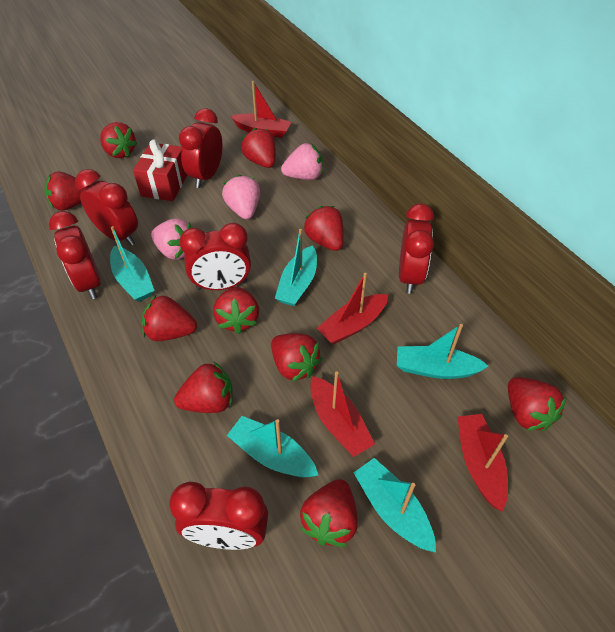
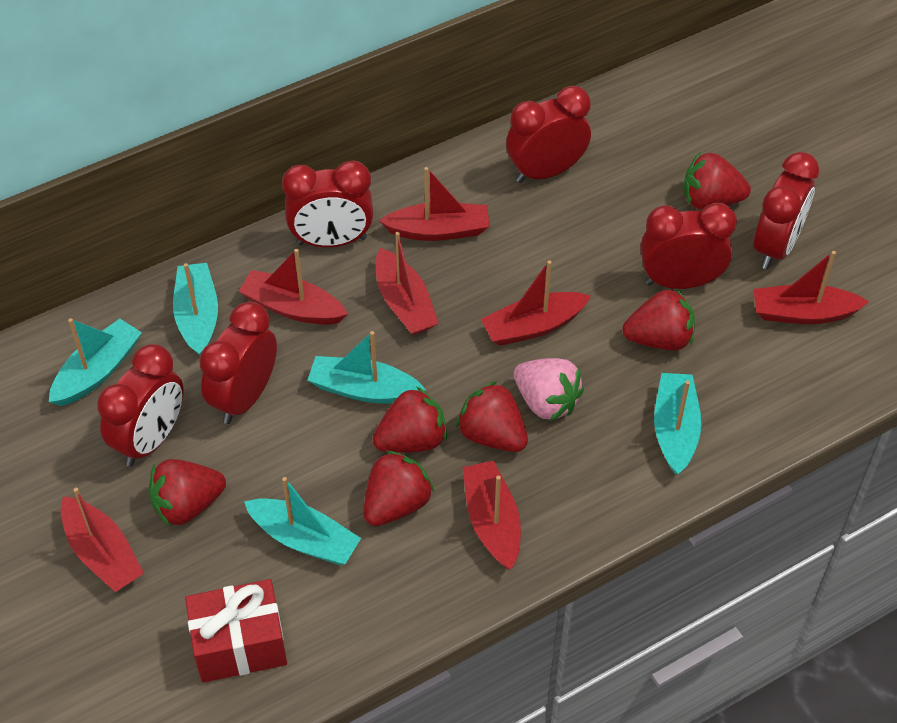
pink strawberry: [151,218,192,260] [222,174,260,219] [281,143,323,180] = 3 -> [514,358,584,421] = 1
red boat: [231,81,291,138] [310,371,375,457] [317,273,388,344] [457,414,508,512] = 4 -> [61,488,144,592] [239,249,348,325] [376,232,439,335] [379,167,490,241] [463,461,521,570] [481,260,591,346] [753,251,869,324] = 7
red strawberry: [44,172,90,211] [100,122,138,158] [142,295,197,341] [174,362,233,413] [213,287,259,334] [241,128,276,168] [271,333,322,382] [300,479,358,547] [304,206,344,251] [508,377,566,431] = 10 -> [149,459,226,527] [363,451,434,526] [373,386,447,453] [456,381,528,452] [622,288,695,351] [683,152,751,210] = 6

